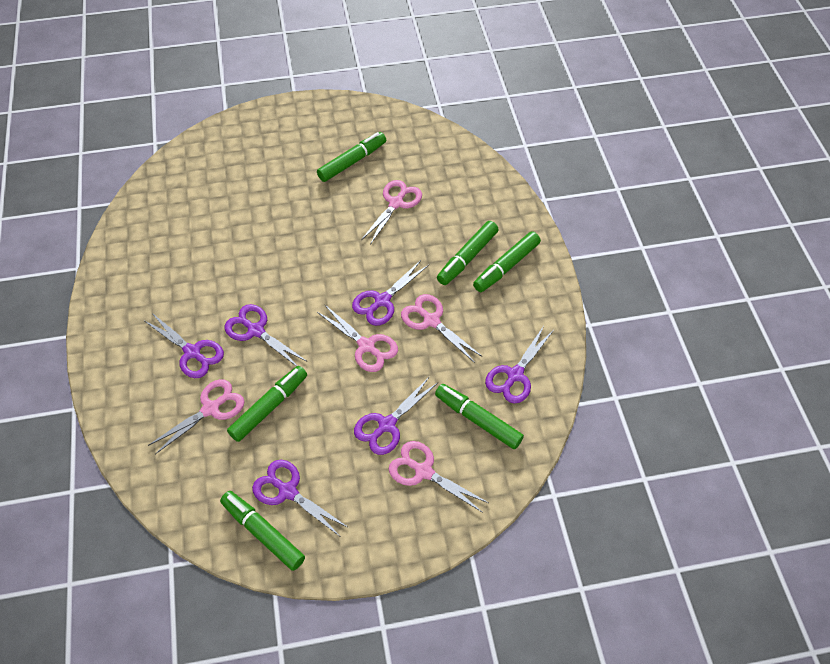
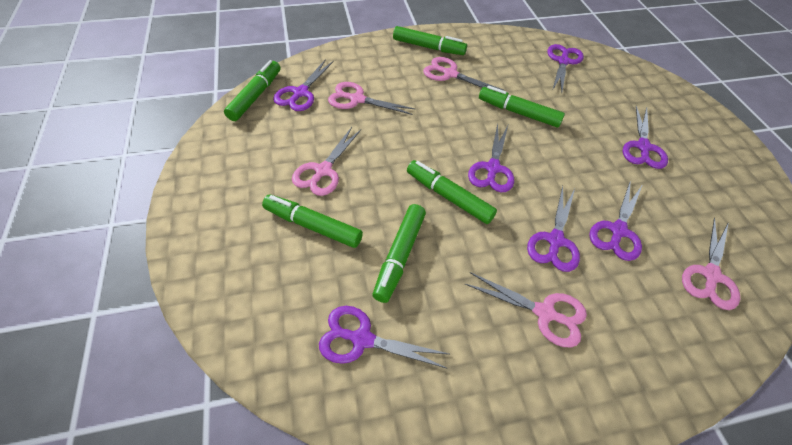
purple scissors: [145,313,224,378] [225,304,308,366] [252,460,349,536] [352,260,429,326] [354,376,438,455] [485,326,554,404] = 6 -> [273,59,334,111] [319,306,449,369] [468,124,514,192] [527,186,580,272] [547,44,584,93] [589,180,643,261] [623,106,668,169] = 7

